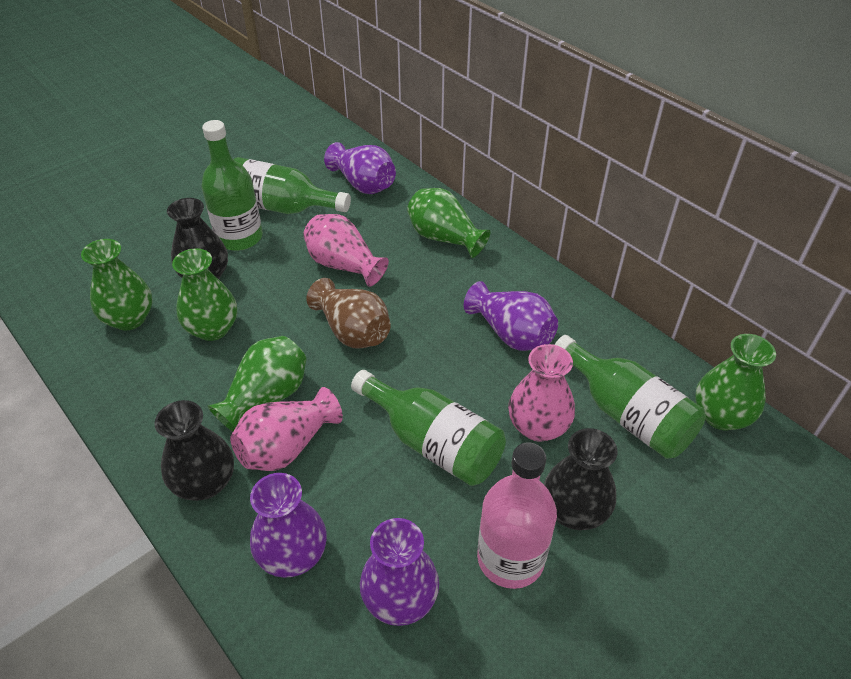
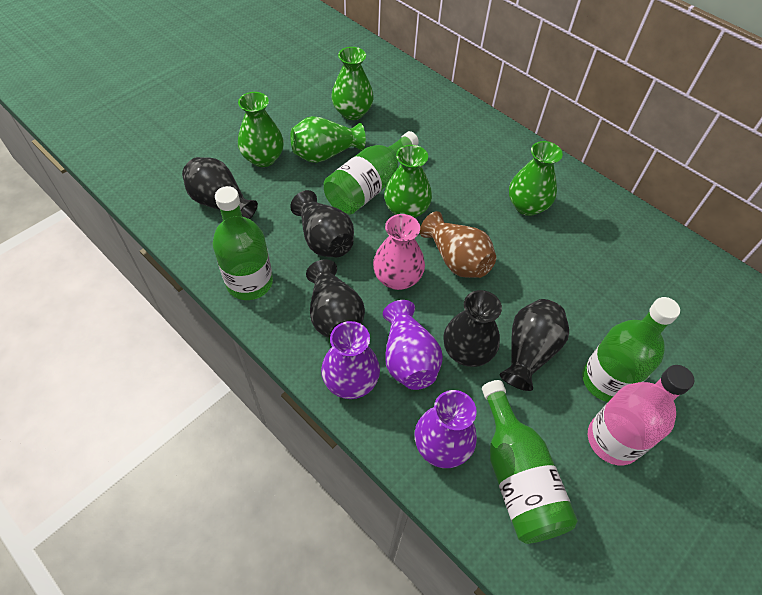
black vase: [155,400,234,501] [167,198,228,279] [544,428,617,530] = 3 -> [182,157,258,219] [290,190,354,257] [306,259,365,338] [443,290,502,367] [500,299,569,391] = 5
pink vase: [230,387,343,471] [303,214,389,287] [508,344,575,441] = 3 -> [373,214,425,290] = 1
purple vase: [250,473,327,578] [324,142,396,194] [360,518,439,626] [464,281,558,351] = 4 -> [321,321,380,399] [383,300,443,390] [414,390,477,468] = 3

